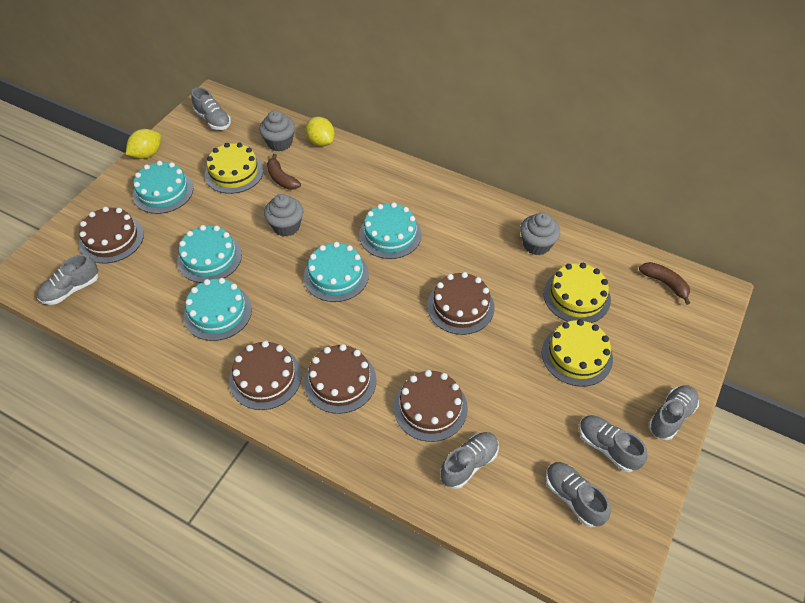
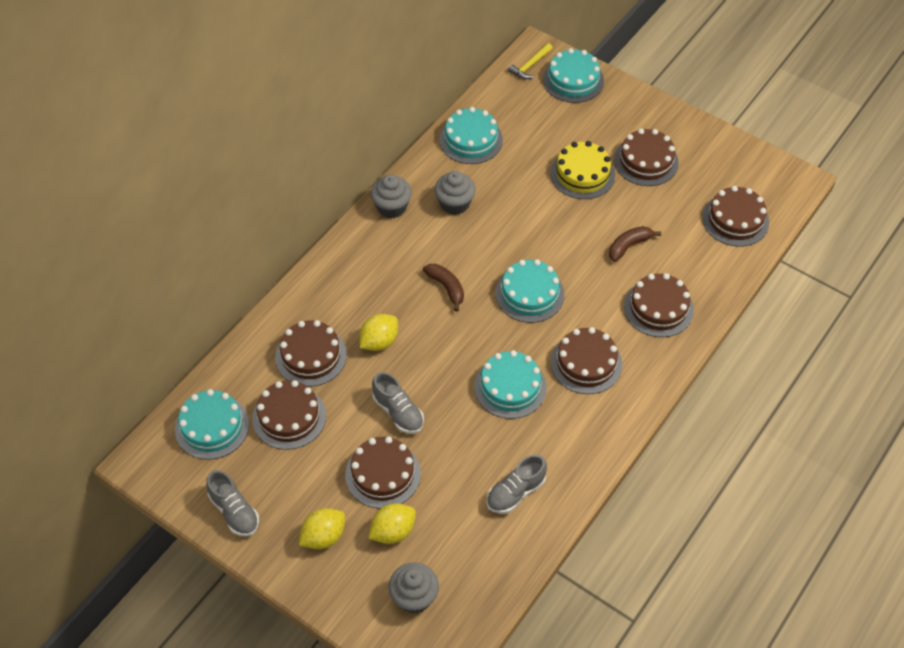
brown cake: [79,207,144,263] [229,341,302,410] [304,344,377,414] [394,370,468,442] [427,272,494,335] = 5 -> [252,380,326,450] [275,320,347,387] [345,436,421,509] [551,327,622,394] [614,129,679,186] [624,273,694,337] [702,186,769,247] = 7
grey shoe: [37,254,98,305] [191,87,231,130] [440,432,499,489] [546,462,611,527] [579,415,647,472] [648,385,699,440] = 6 -> [206,470,259,537] [372,372,424,434] [487,454,547,514] = 3
yellow cake: [205,143,264,194] [542,319,613,387] [544,263,611,323] = 3 -> [550,141,615,199] = 1
yellow hammer: none = 0 -> [508,43,553,79] = 1
yellow lemon: [126,129,161,159] [305,117,335,146] = 2 -> [299,508,345,549] [360,314,398,351] [368,503,416,544] = 3

